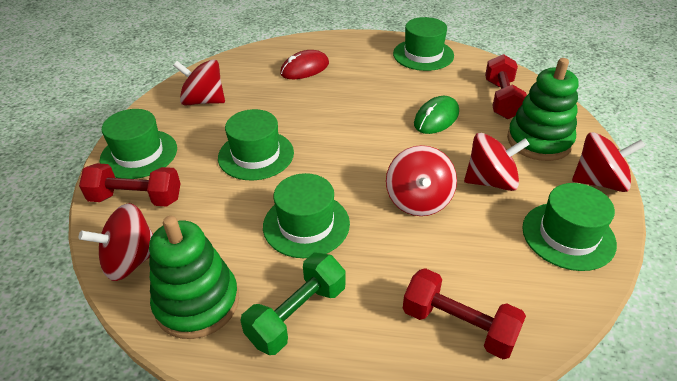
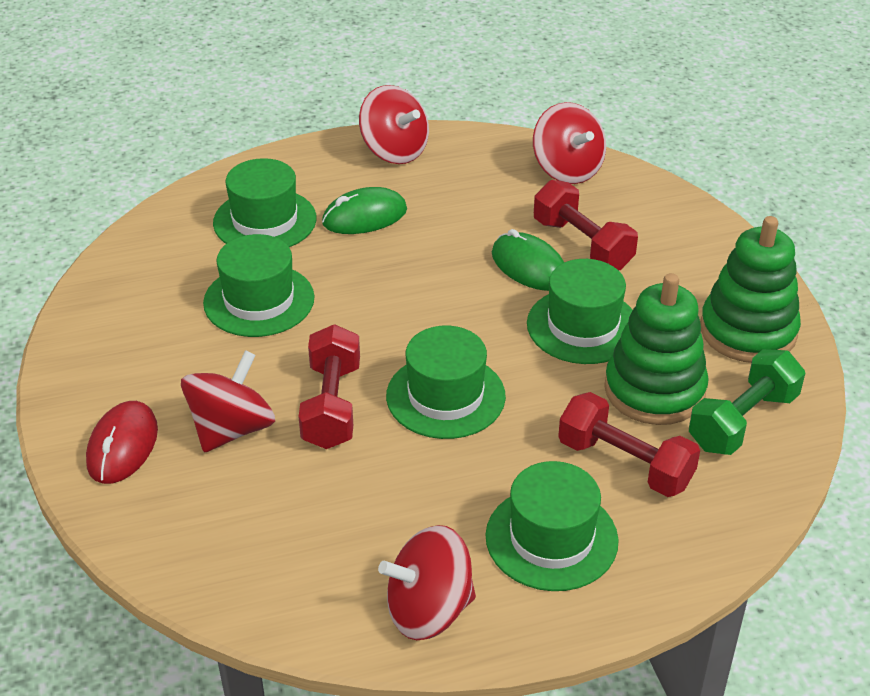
green mouse: [414,96,459,134] = 1 -> [322,187,407,234] [492,229,564,291] = 2
red spinning top: [79,203,153,281] [173,59,225,106] [386,145,457,216] [464,133,530,191] [572,132,645,192] = 5 -> [181,350,275,453] [359,85,429,164] [378,525,476,640] [533,102,606,184] = 4

